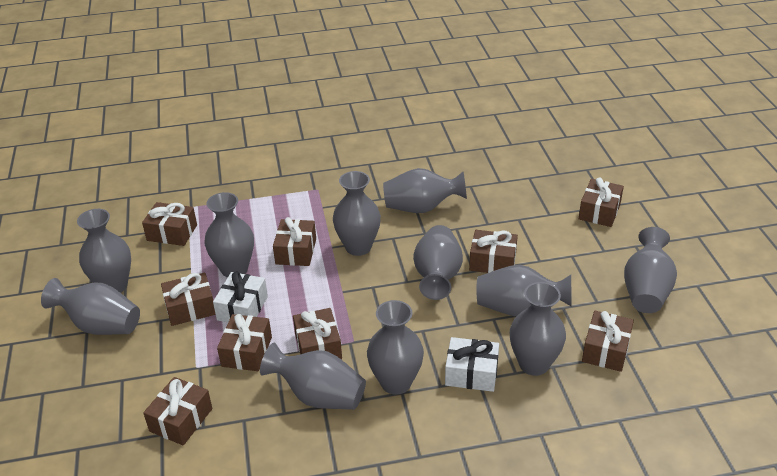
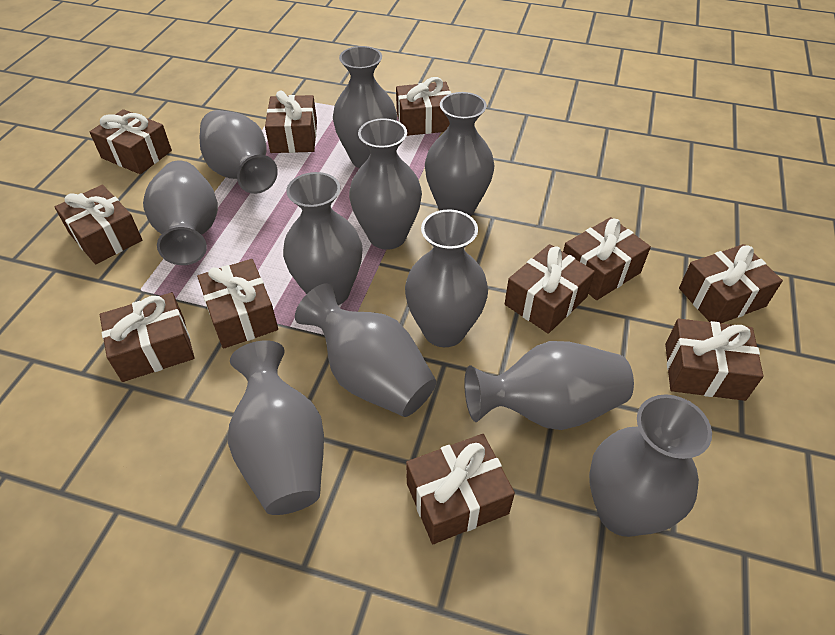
brown gift: [142,202,197,246] [143,377,213,445] [161,273,216,326] [217,314,272,371] [273,217,316,266] [293,308,342,359] [469,230,518,273] [579,177,624,227] [582,311,634,372] = 9 -> [55,185,142,264] [90,109,172,174] [100,292,195,382] [197,259,278,349] [265,90,317,153] [396,77,451,136] [406,434,515,544] [505,244,595,334] [563,217,651,300] [665,319,763,401] [679,244,783,323] = 11
white gift: [213,271,268,322] [445,337,499,392] = 2 -> none = 0

